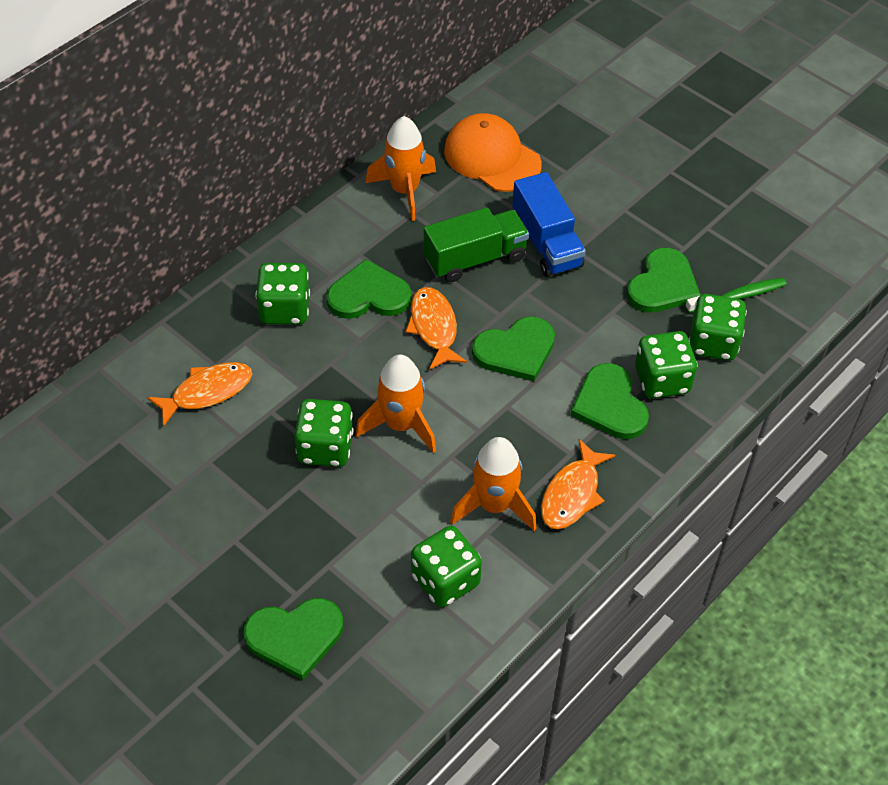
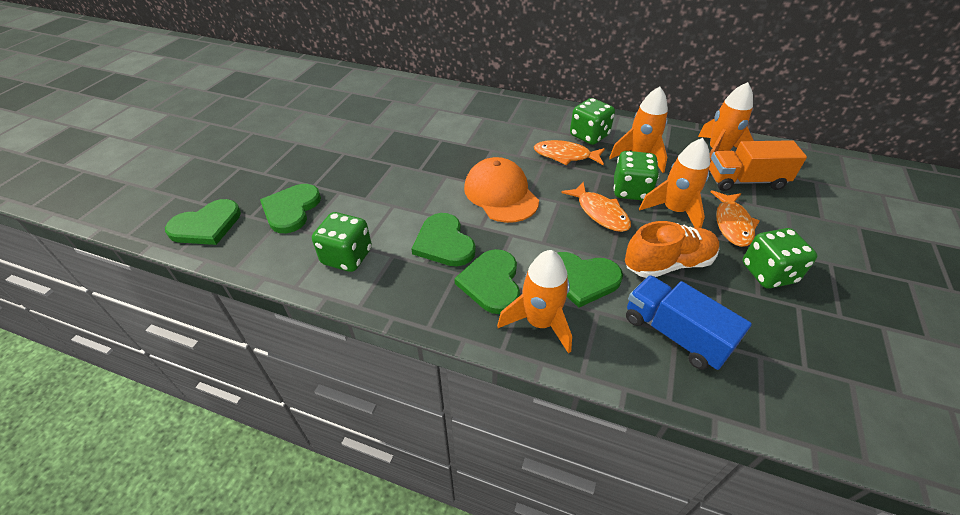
green dice: [256,263,310,325] [294,399,353,467] [411,526,482,607] [635,331,698,399] [689,294,747,361] = 5 -> [312,212,372,272] [570,98,615,145] [614,151,659,201] [743,228,817,288] = 4
green toothbrush: [685,278,786,313] = 1 -> none = 0
green truck: [424,207,529,282] = 1 -> none = 0
orange rocket: [356,355,436,453] [365,116,436,221] [450,437,536,531] = 3 -> [497,250,572,354] [609,87,668,173] [639,138,710,228] [698,82,754,161] = 4
orange shoe: none = 0 -> [625,221,719,278] = 1
orange truck: none = 0 -> [709,140,807,191] = 1

